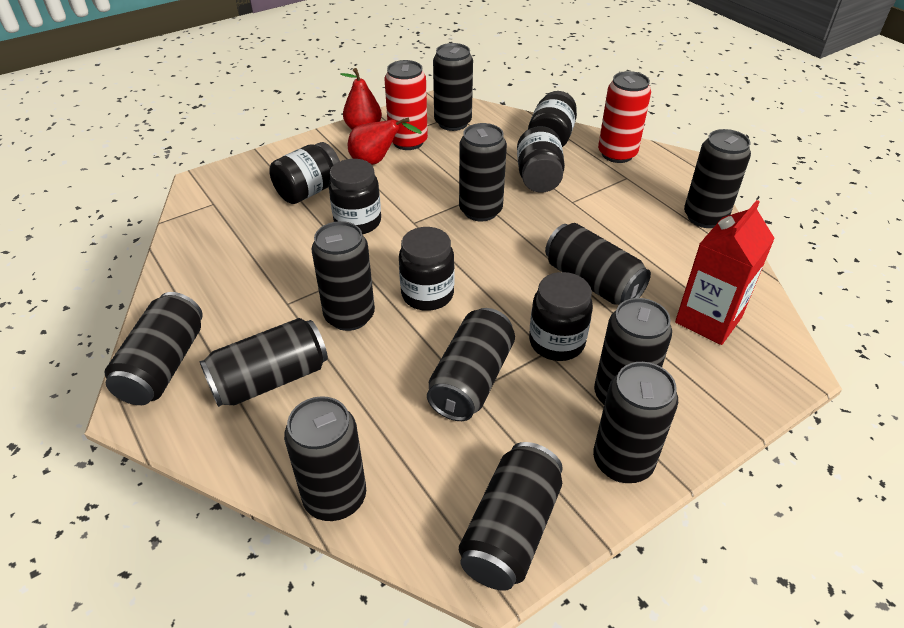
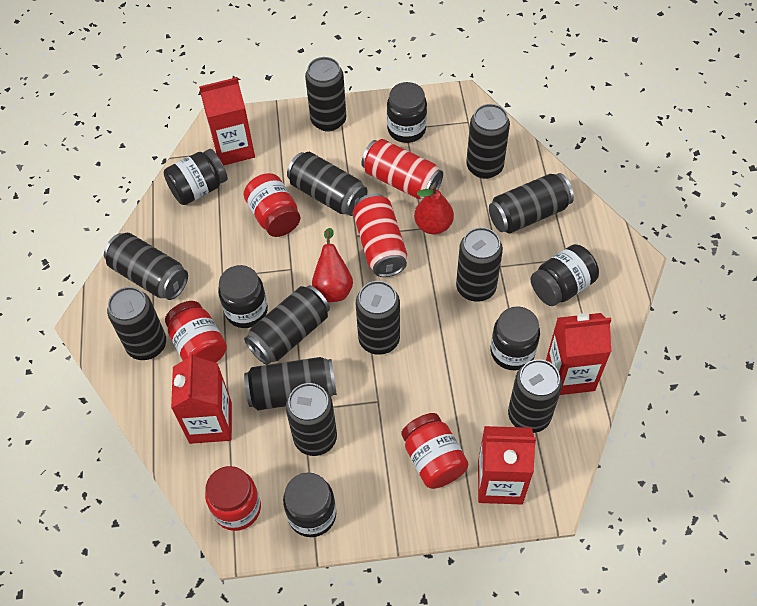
red carton: [675,200,775,345] = 1 -> [171,352,232,444] [199,77,255,166] [478,426,536,504] [546,313,611,395] = 4
red jar: none = 0 -> [165,301,227,363] [205,466,261,531] [244,173,300,237] [401,413,468,489] = 4

